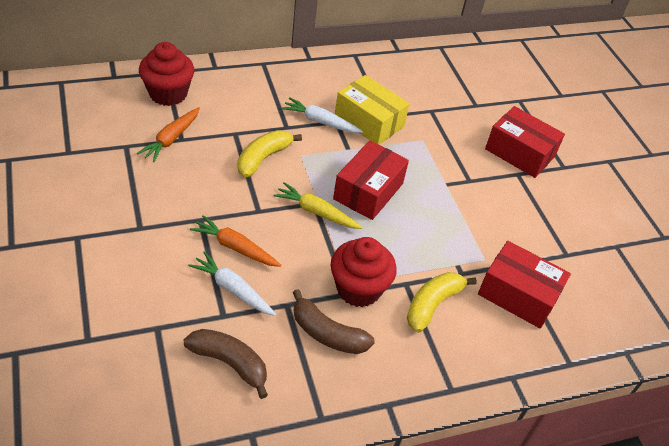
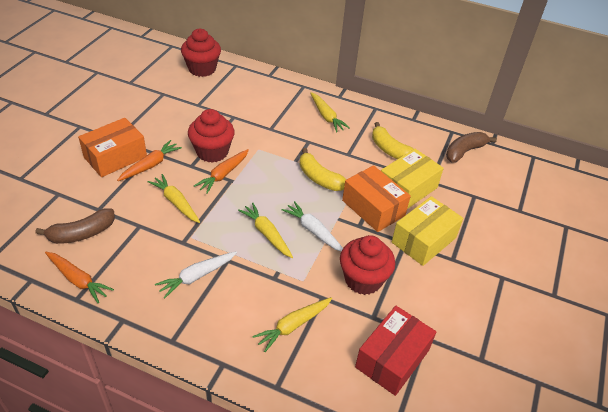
orange box: none = 0 -> [78,118,147,177] [342,165,411,232] = 2
orange carrot: [137,107,200,162] [190,215,282,267] = 2 -> [45,252,114,303] [117,140,182,181] [194,149,249,194] = 3
red box: [333,141,409,220] [478,241,571,329] [485,106,565,178] = 3 -> [355,306,436,396] = 1
red cupcake: [139,42,194,106] [331,237,397,307] = 2 -> [181,29,221,77] [188,109,235,163] [340,235,395,295] = 3
yellow box: [335,75,410,145] = 1 -> [381,149,444,209] [392,196,463,266] = 2
yellow carrot: [273,182,363,229] = 1 -> [148,174,200,223] [238,203,293,258] [252,297,332,352] [310,92,350,132] = 4

